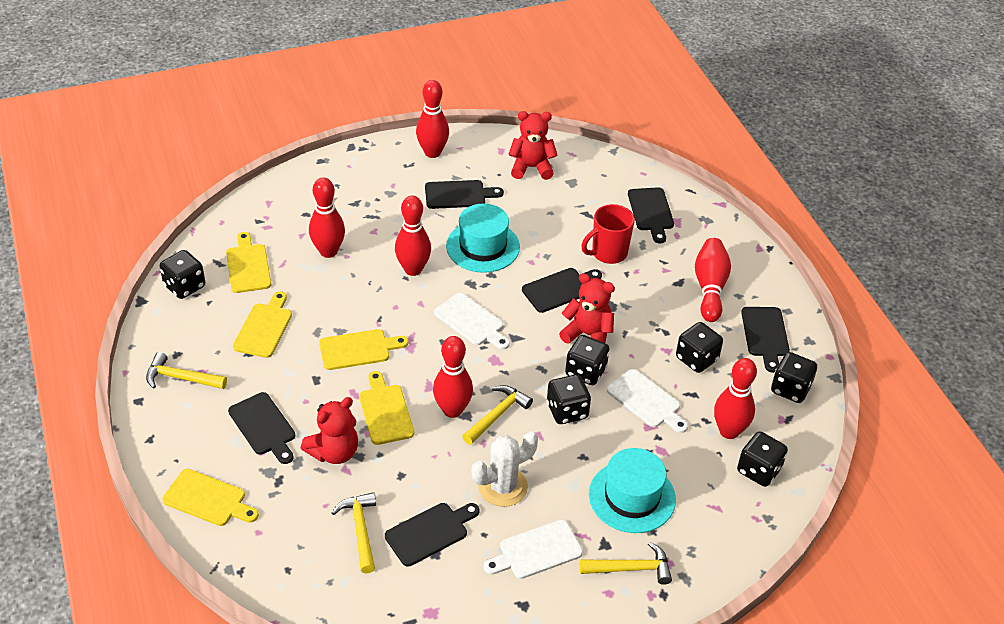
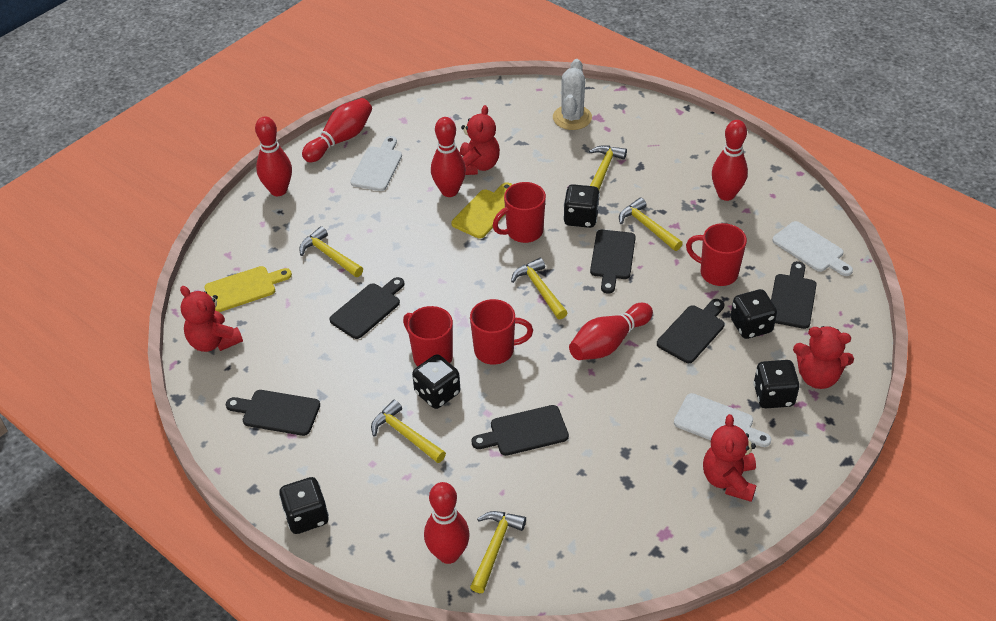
black dice: [160,250,205,299] [547,374,591,424] [565,335,609,385] [676,322,723,373] [737,431,788,487] [771,352,817,403] = 6 -> [279,477,329,534] [412,354,460,409] [563,184,600,228] [730,289,777,339] [753,360,800,408] = 5
red mug: [581,204,635,264] = 1 -> [403,306,453,366] [470,299,533,365] [493,182,546,243] [686,223,747,286] = 4
red teddy bear: [301,397,358,464] [508,111,558,180] [559,273,615,343] = 3 -> [180,286,243,352] [460,105,500,175] [703,414,756,502] [793,326,854,389] = 4
turquoise hat: [446,204,520,273] [589,448,676,533] = 2 -> none = 0
yellow cutting board: [162,469,259,526] [226,232,271,293] [233,291,292,358] [319,329,408,370] [359,371,414,445] = 5 -> [205,266,292,312] [452,182,513,239] = 2
yellow hammer: [146,352,227,389] [332,492,376,573] [462,385,533,445] [580,542,672,585] = 4 -> [299,226,363,277] [371,400,446,463] [470,511,526,593] [511,258,568,319] [589,145,627,190] [619,198,683,251] = 6

